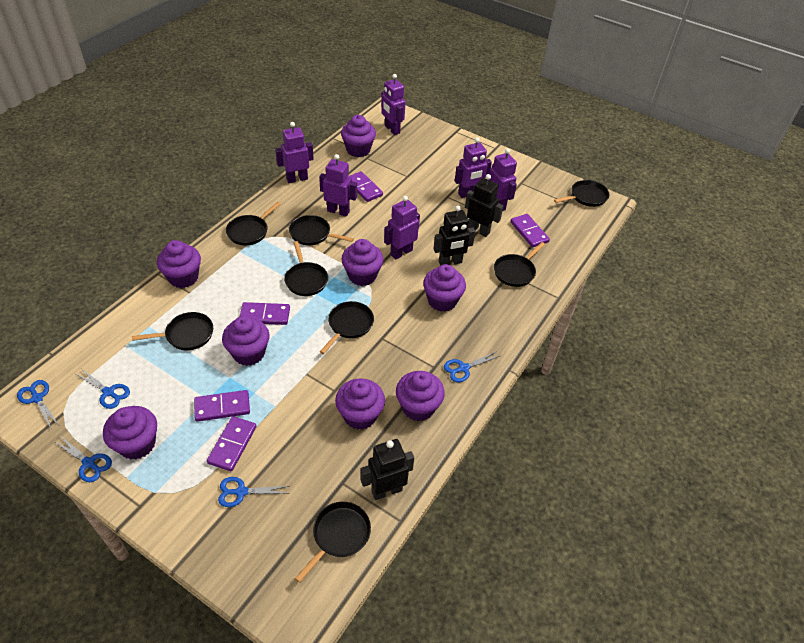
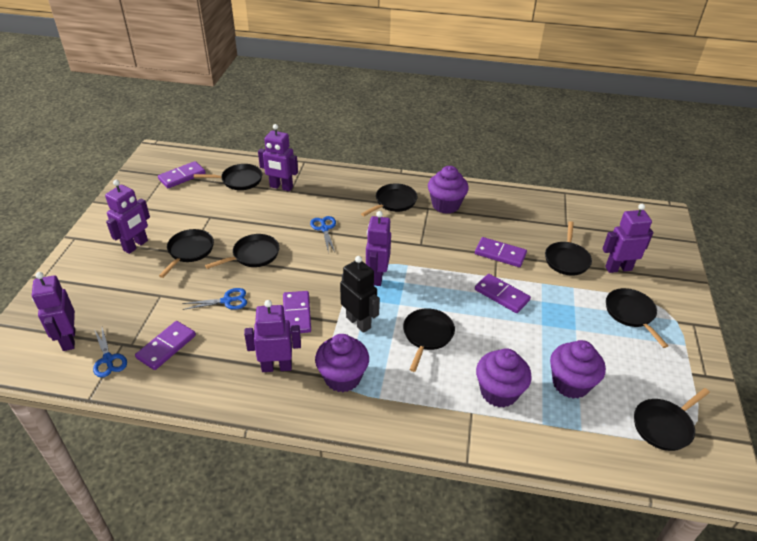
black robot: [361,439,414,500] [434,206,475,265] [465,174,503,237] = 3 -> [340,256,380,333] = 1
blue scissors: [17,380,59,430] [55,437,112,482] [76,370,130,409] [218,477,289,507] [444,351,500,382] = 5 -> [93,328,127,377] [182,288,247,310] [310,216,336,252] = 3
purple cupcake: [103,406,157,460] [157,240,201,288] [222,316,270,366] [335,378,385,430] [341,115,376,157] [341,239,384,286] [396,371,445,421] [423,264,466,312] = 8 -> [315,334,369,392] [428,166,469,214] [476,348,532,408] [550,340,606,399] = 4

